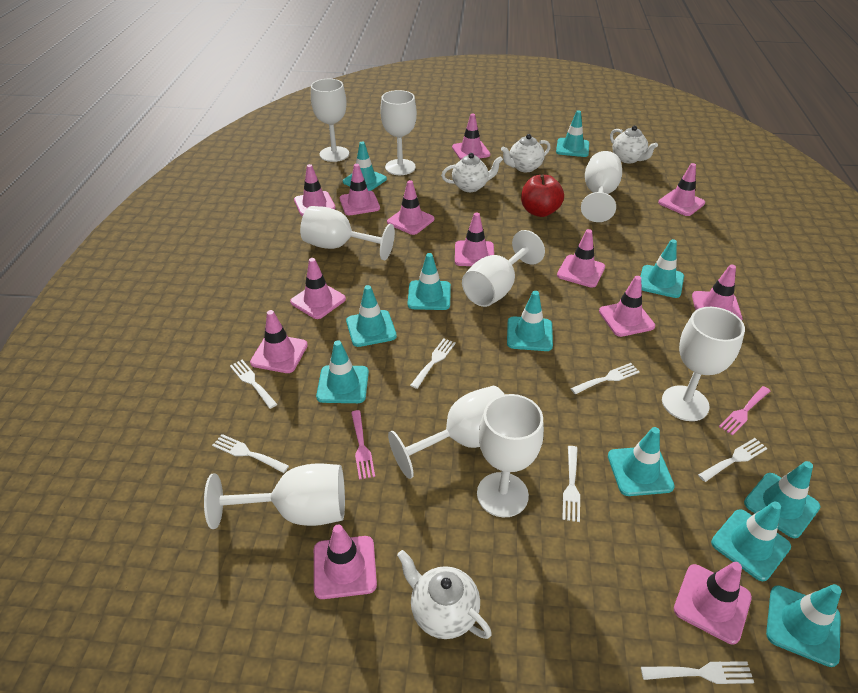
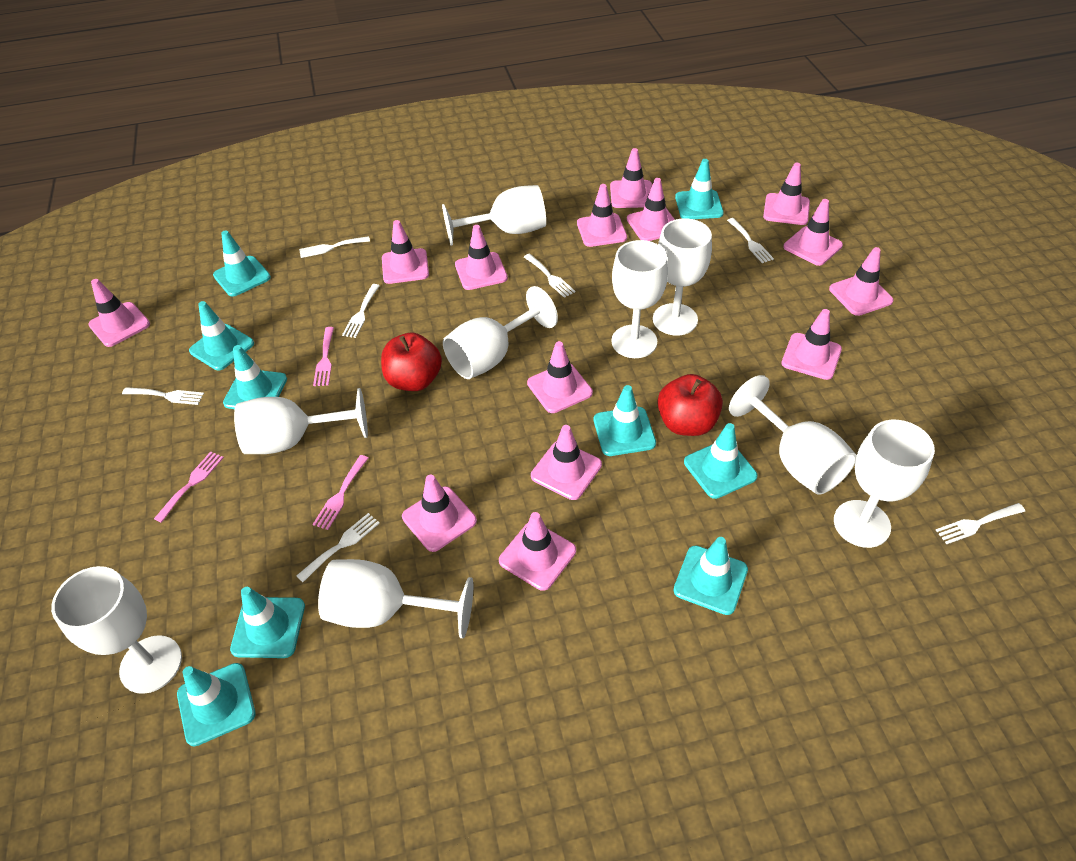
pink fork: [351,410,375,480] [719,386,770,436] = 2 -> [154,451,224,523] [313,327,334,386] [313,455,368,530] = 3
pink traffic cone: [250,310,308,373] [290,258,346,319] [294,164,336,216] [314,525,377,599] [340,164,380,215] [387,180,434,235] [452,114,490,160] [455,213,494,266] [557,229,605,288] [599,276,655,337] [658,163,705,216] [674,562,752,644] [692,264,743,320] = 13 -> [88,279,150,347] [382,220,429,284] [402,475,477,552] [455,225,508,290] [499,512,576,591] [527,341,593,413] [531,425,602,500] [577,184,627,247] [610,148,652,208] [627,178,675,241] [763,163,810,225] [781,309,842,380] [783,199,843,266] [829,247,894,316] = 14
red apple: [521,174,564,217] = 1 -> [381,333,442,391] [658,374,723,436] = 2
turquoise traffic cone: [316,340,369,403] [343,142,387,191] [346,285,397,347] [407,253,451,310] [507,291,553,351] [556,110,589,157] [608,427,675,496] [640,239,684,298] [711,501,791,581] [744,461,821,538] [766,584,842,667] = 11 -> [177,663,255,746] [189,301,254,370] [213,230,271,297] [223,345,287,409] [230,587,305,658] [594,385,656,456] [673,537,748,615] [675,159,724,219] [684,423,758,499] = 9
white teapot: [397,550,492,639] [441,153,503,192] [501,134,551,172] [610,125,658,163] = 4 -> none = 0

